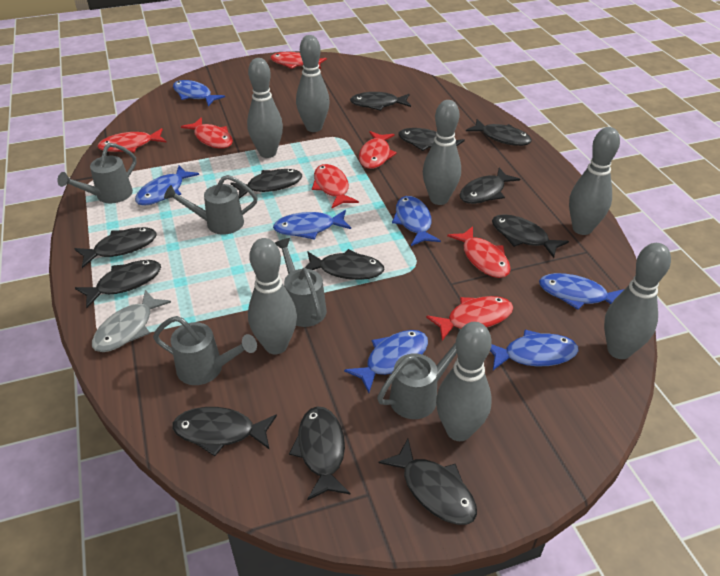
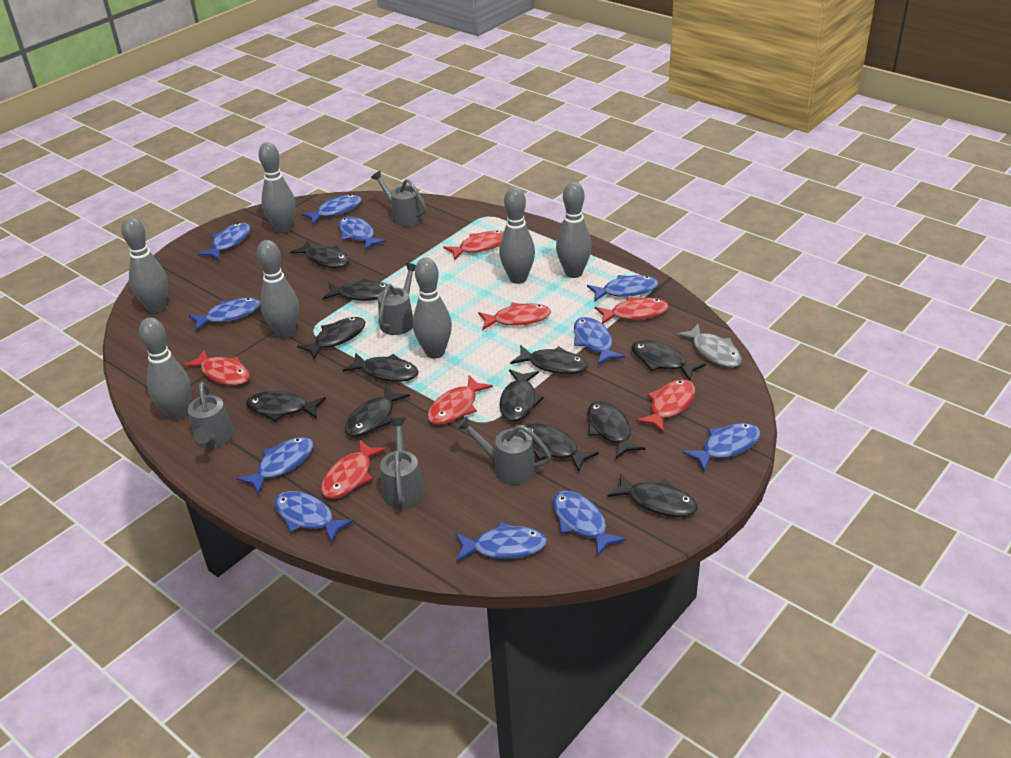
blue fish: [135,166,199,206] [173,80,225,106] [273,210,351,240] [344,330,428,393] [392,196,441,246] [490,330,579,370] [539,273,624,310] = 7 -> [189,298,260,331] [198,223,250,260] [237,437,313,495] [274,491,354,543] [301,194,362,224] [339,216,387,250] [456,522,547,562] [553,491,626,556] [574,317,625,365] [587,275,658,302] [682,423,760,472] = 11

